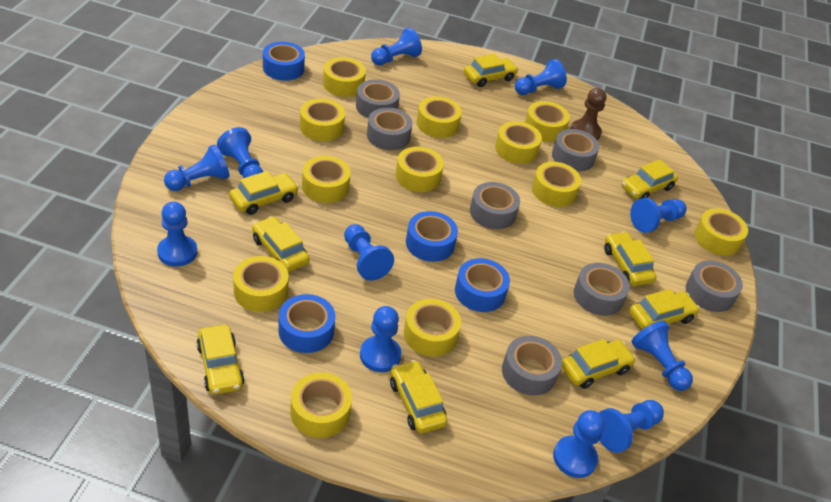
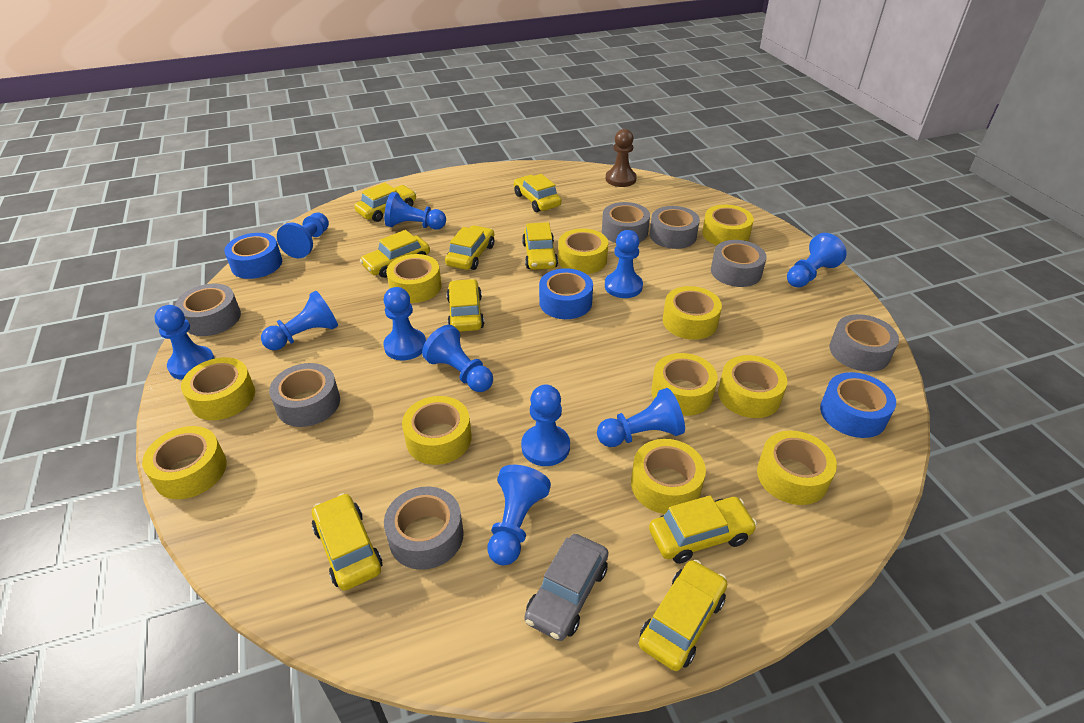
blue tape: [263,42,305,81] [278,294,335,353] [406,211,458,262] [455,258,510,312] = 4 -> [224,233,282,279] [539,268,593,319] [820,372,896,438] = 3
grey car: none = 0 -> [525,534,609,641] = 1
yellow tape: [233,256,289,312] [290,372,352,438] [300,98,345,141] [302,156,351,203] [323,57,366,97] [396,147,444,192] [404,299,461,356] [417,96,462,138] [495,121,542,164] [525,101,570,142] [532,162,581,207] [695,208,748,256] = 12 -> [142,426,227,499] [181,357,255,420] [386,254,441,303] [402,396,472,465] [558,229,608,274] [631,439,706,514] [651,353,718,416] [663,286,722,340] [702,205,754,245] [718,355,787,418] [757,431,837,505] = 11

